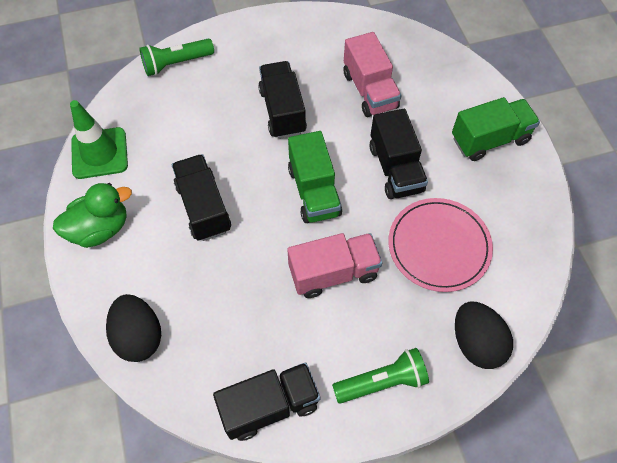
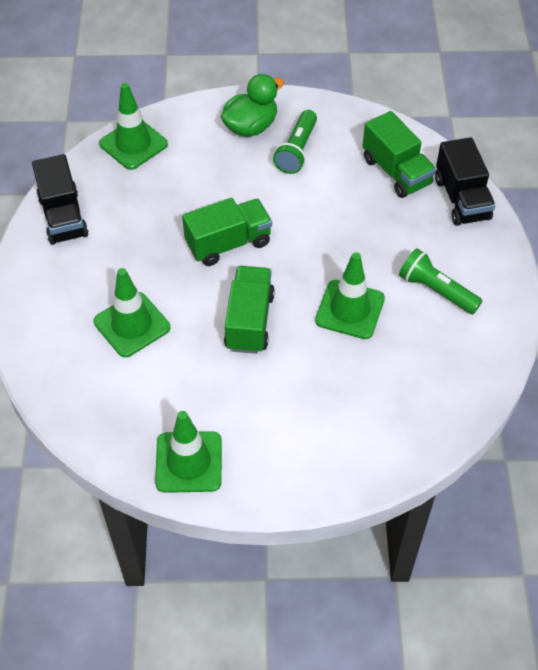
black egg: [106,294,161,362] [455,301,513,369] = 2 -> none = 0
black truck: [172,154,231,241] [213,362,320,441] [258,61,307,139] [370,109,428,199] = 4 -> [32,154,89,245] [435,137,496,226] = 2
green traffic cone: [70,100,128,179] = 1 -> [94,268,170,357] [99,83,168,170] [155,411,222,493] [315,252,385,339] = 4
green truck: [288,131,342,223] [452,97,540,161] = 2 -> [182,198,272,266] [224,266,275,354] [363,111,436,198] = 3
pink plate: [388,198,493,292] = 1 -> none = 0
pink truck: [287,233,382,298] [344,32,402,117] = 2 -> none = 0

